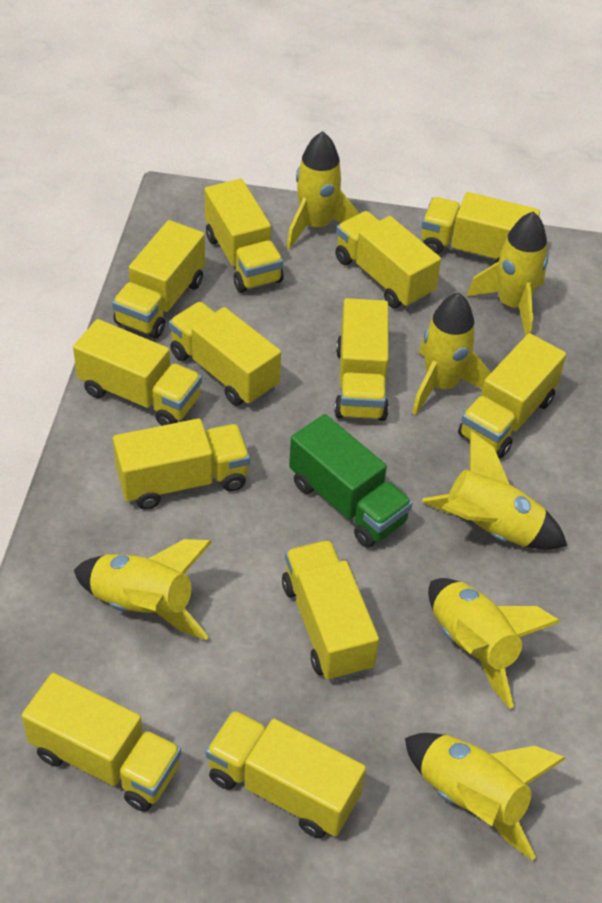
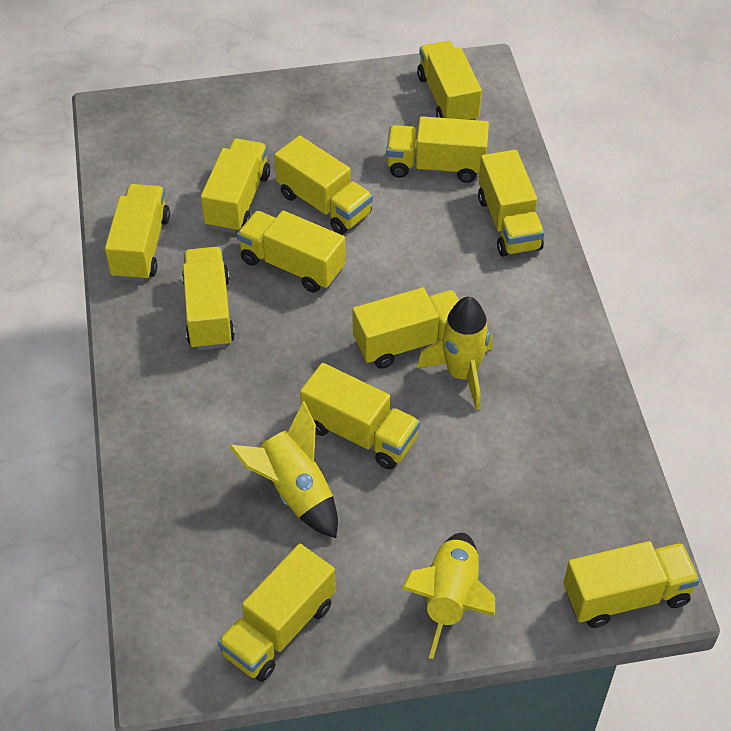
green truck: [289,414,412,548] = 1 -> none = 0
yellow rocket: [74,539,212,640] [286,131,359,249] [405,733,566,861] [412,292,491,415] [422,431,568,550] [428,578,560,709] [467,211,548,335] = 7 -> [229,401,338,538] [401,533,495,659] [417,297,492,410] = 3

